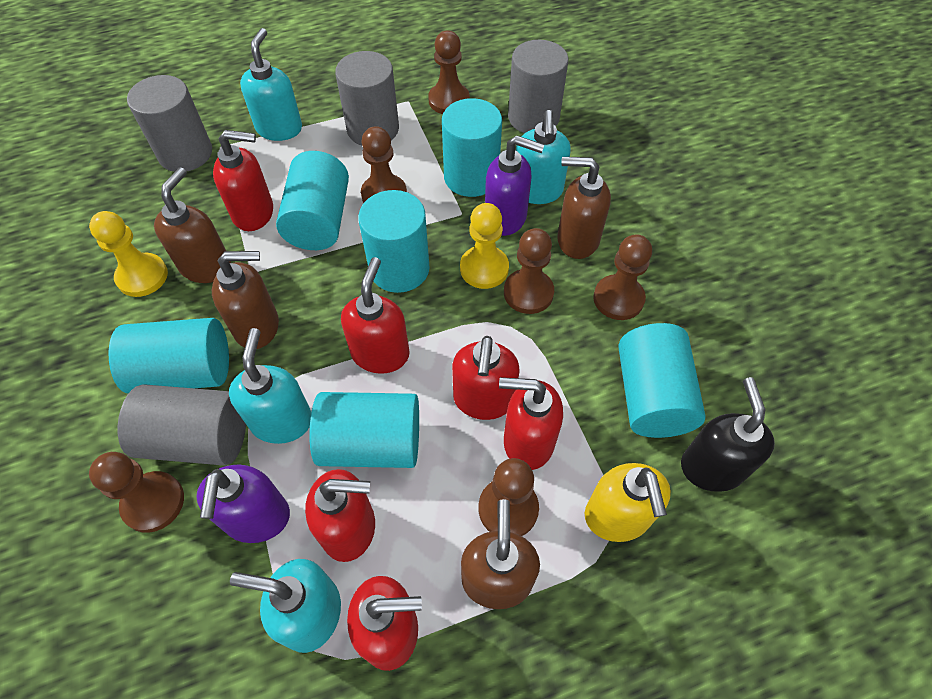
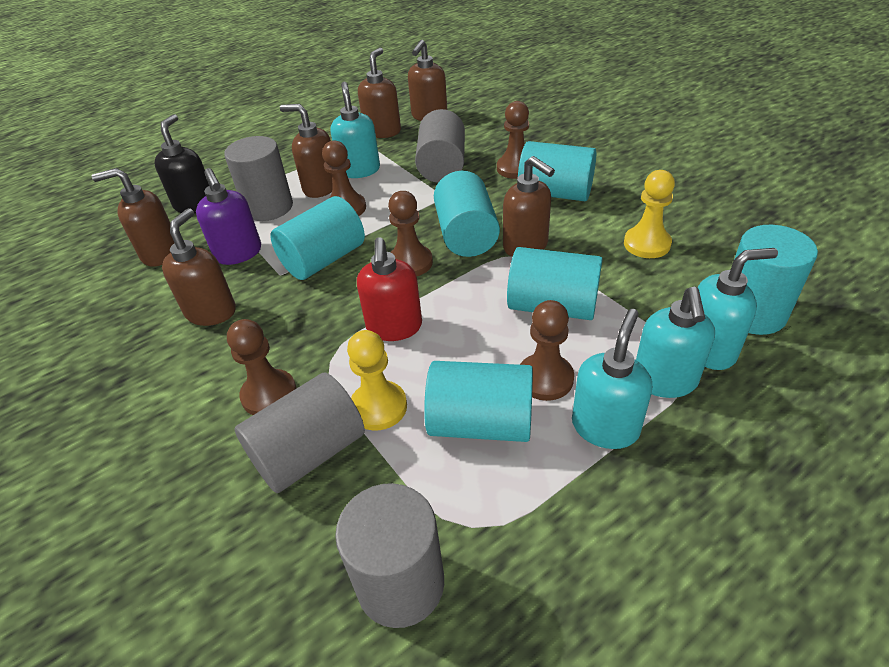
brown pawn: [89,452,184,533] [361,126,407,203] [428,30,470,114] [479,458,539,536] [504,228,554,314] [593,235,652,320] = 6 -> [227,319,297,415] [322,140,366,216] [388,191,433,276] [497,101,529,179] [520,300,574,401] = 5
brown soap dispenser: [154,167,231,283] [212,251,279,349] [461,499,540,609] [557,157,611,259] = 4 -> [91,168,174,267] [162,208,236,326] [280,104,333,198] [358,47,401,138] [408,40,447,121] [503,156,555,257] = 6
purple soap dispenser: [196,465,290,543] [485,136,545,236] = 2 -> [196,168,261,265] = 1
red soap dispenser: [213,130,273,231] [305,469,375,562] [341,257,409,374] [347,576,422,671] [452,336,520,420] [499,377,563,470] = 6 -> [357,237,422,341] = 1
yellow soap dispenser: [584,463,671,542] = 1 -> none = 0

